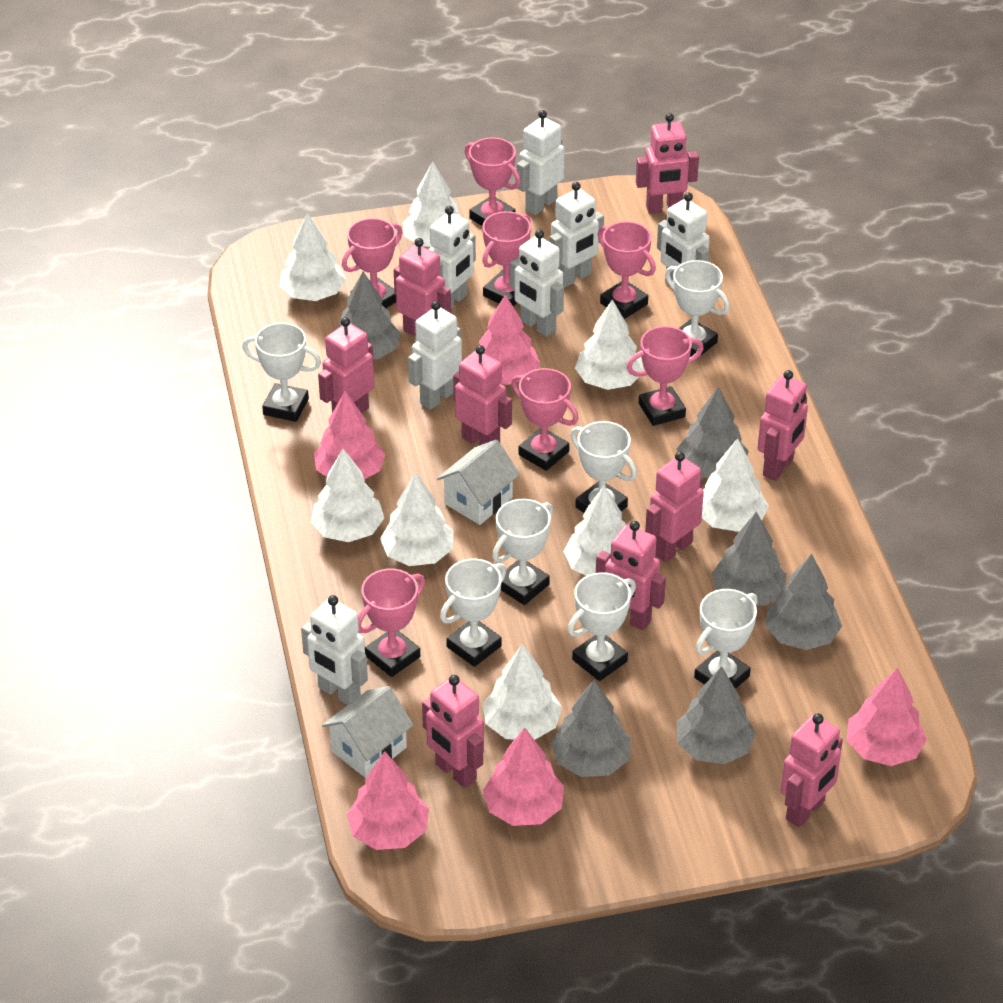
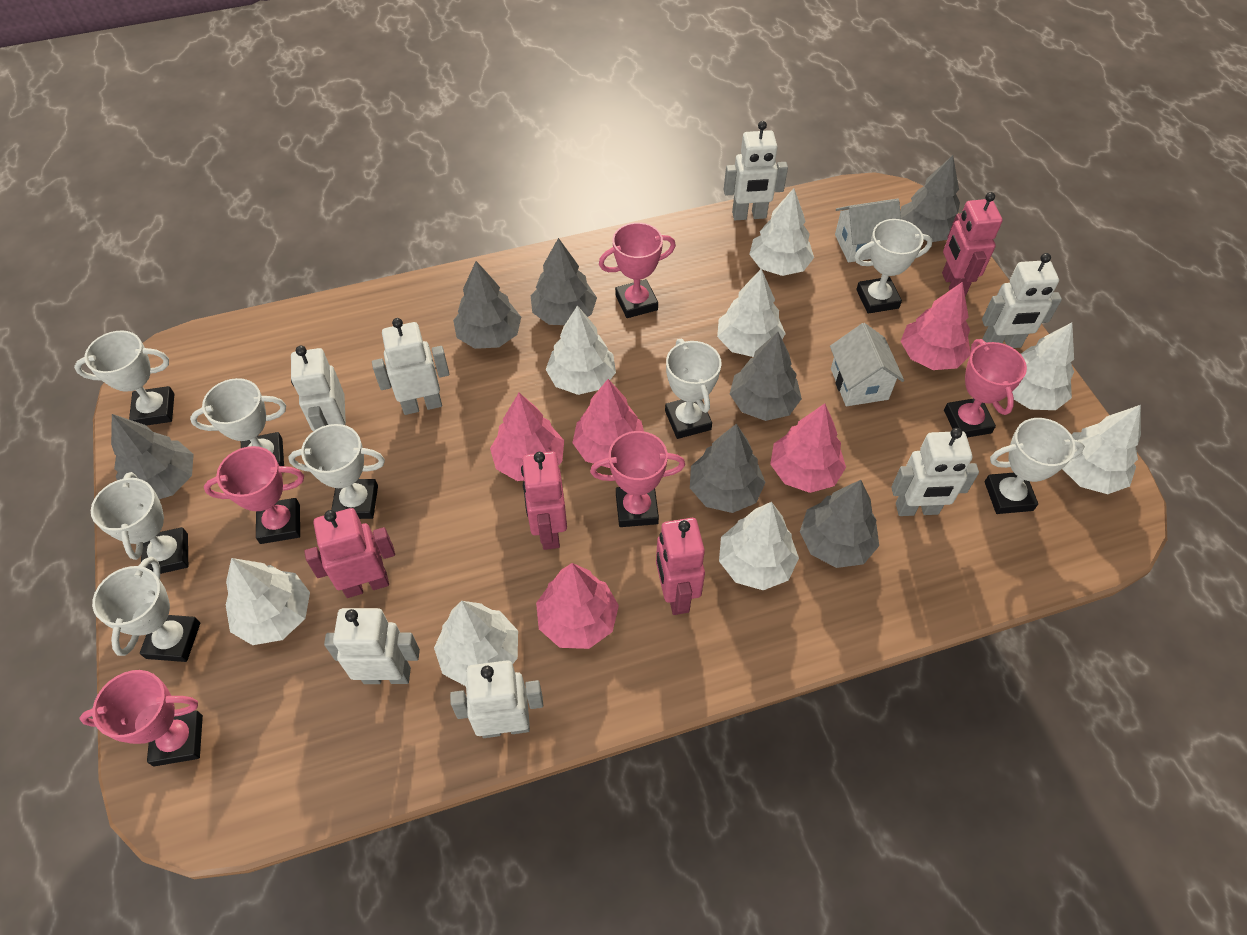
grey tree: [337,271,401,359] [551,680,631,777] [676,666,756,764] [677,387,749,478] [711,512,787,605] [765,554,842,650] = 6 -> [111,414,194,499] [453,261,521,349] [531,238,597,325] [690,424,766,513] [730,332,802,421] [800,480,879,568] [900,155,960,242] = 7
pink robot: [318,317,374,413] [394,238,451,336] [422,675,484,788] [453,345,512,445] [596,521,666,630] [636,113,699,214] [645,452,704,562] [758,370,808,481] [780,713,843,827] = 9 -> [304,508,395,598] [521,451,567,550] [656,518,705,615] [942,192,1003,296] = 4
pink trophy: [342,218,403,308] [358,569,425,677] [464,137,521,226] [482,211,531,306] [511,368,578,471] [598,221,656,319] [627,326,704,426] = 7 -> [80,670,203,766] [204,446,304,544] [590,431,685,527] [599,222,676,318] [944,339,1027,438] = 5
white trophy: [242,323,321,422] [440,559,506,667] [492,499,553,605] [568,572,636,681] [571,421,637,513] [665,260,729,357] [694,589,758,689] = 7 -> [74,331,174,426] [91,472,188,574] [92,557,200,662] [190,378,286,466] [288,424,385,519] [665,339,721,439] [855,219,933,314] [985,418,1085,514] = 8

